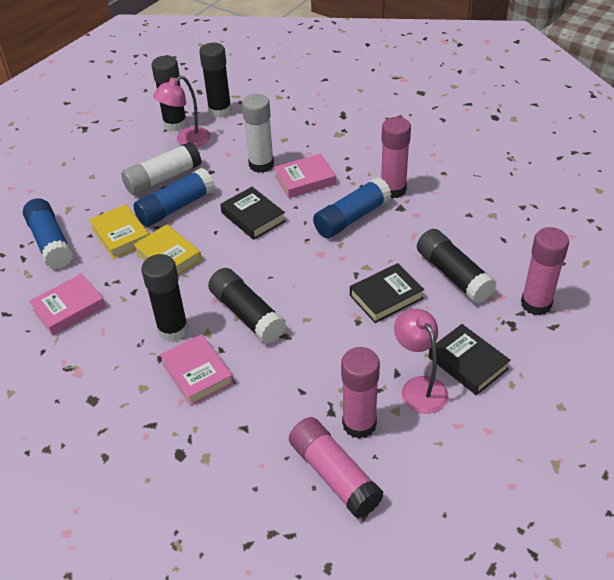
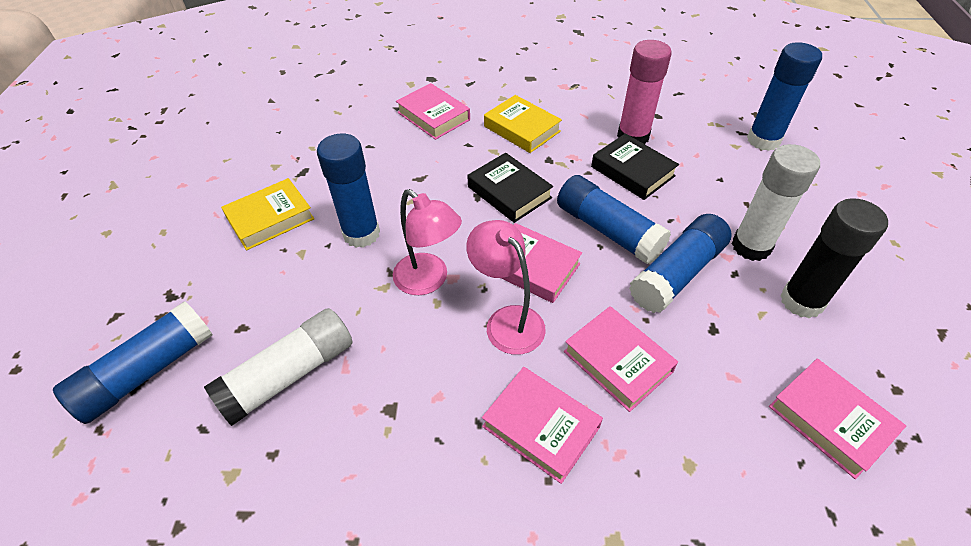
black book: [220,187,285,240] [350,263,425,323] [429,324,511,395] = 3 -> [467,153,553,223] [591,133,679,200] = 2
black glue stick: [141,254,188,342] [151,56,187,132] [199,43,232,118] [208,268,286,344] [417,229,496,304] = 5 -> [780,198,888,318] = 1
blue glue stick: [23,198,73,269] [133,168,215,227] [313,177,391,238] = 3 -> [53,301,212,424] [317,134,380,248] [557,175,671,264] [629,214,732,313] [747,42,822,151] = 5
pink book: [29,274,106,336] [160,334,233,406] [274,154,336,198] = 3 -> [396,83,470,140] [482,367,603,484] [501,223,582,303] [564,306,678,412] [769,359,906,479] = 5
pink glue stick: [289,417,384,518] [341,347,380,439] [381,117,411,198] [521,227,569,315] = 4 -> [617,40,672,144] = 1

